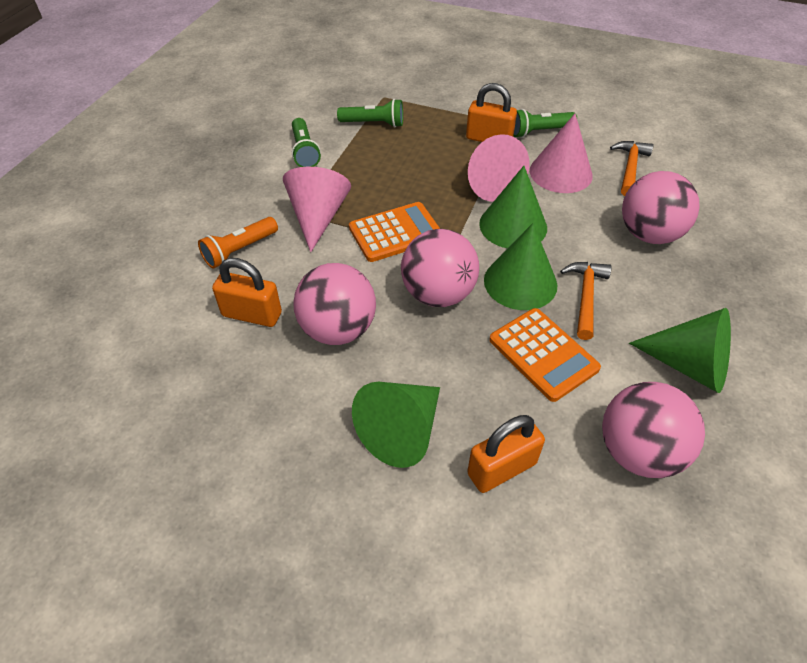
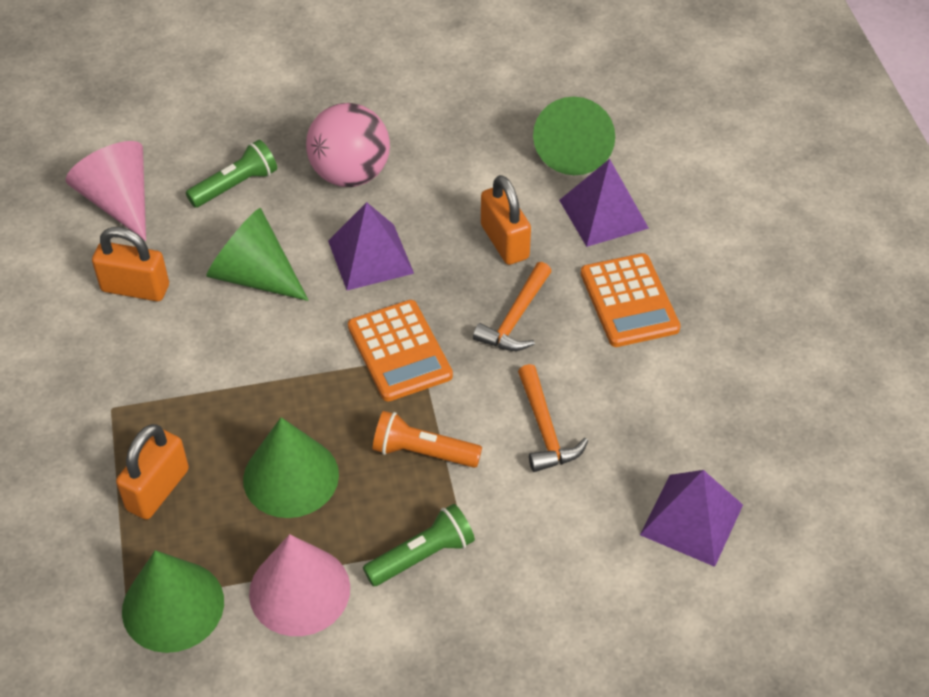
green flashlight: [292,118,321,167] [337,99,403,127] [513,109,577,138] = 3 -> [186,140,277,208] [363,504,475,586] = 2
pink ball: [293,263,376,345] [401,229,479,307] [602,382,705,478] [622,171,700,244] = 4 -> [306,103,390,187] = 1
pink cone: [283,167,351,252] [468,134,530,202] [530,113,593,193] = 3 -> [66,141,146,241] [249,534,350,636] = 2
purple pyramid: none = 0 -> [328,202,414,290] [559,159,649,247] [640,470,743,567] = 3

